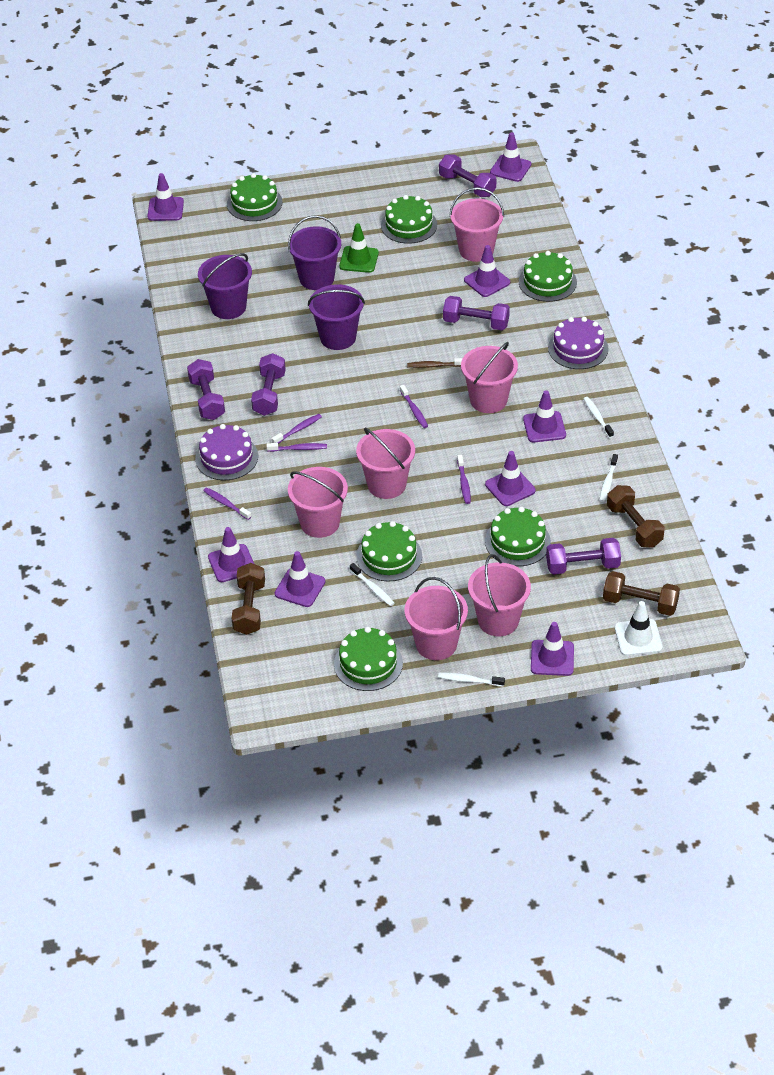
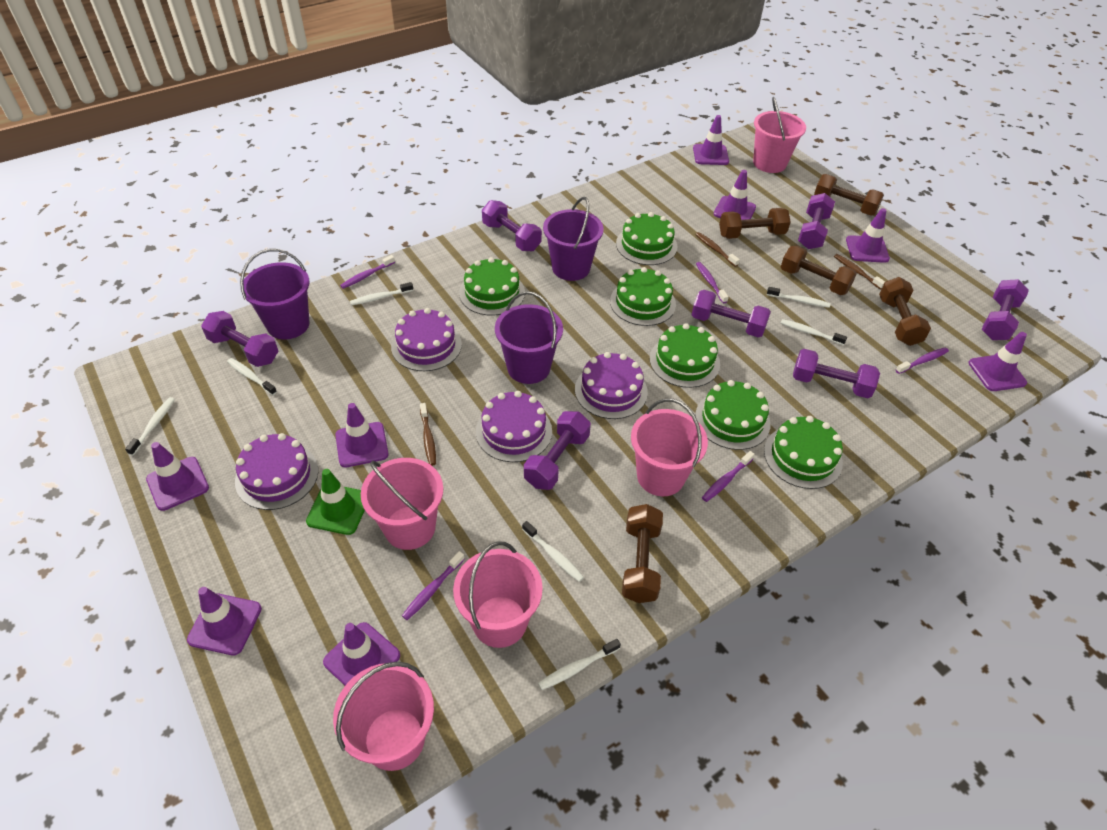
brown dumbbell: [232,563,265,635] [603,571,680,616] [607,485,665,548] = 3 -> [622,504,663,603] [719,208,791,239] [781,245,857,295] [814,174,884,215] [879,277,931,346] = 5
brown toothbrush: [407,358,463,368] = 1 -> [420,403,436,466] [695,232,740,267] [834,254,885,290] = 3
pink bucket: [288,467,348,538] [356,427,415,499] [404,577,468,660] [449,187,504,262] [461,342,518,413] [468,554,531,636] = 6 -> [333,661,434,771] [361,458,443,550] [453,541,543,648] [631,398,708,496] [753,97,806,173] = 5
purple cake: [195,424,258,480] [548,317,609,369] = 2 -> [235,433,318,510] [391,308,462,371] [476,391,552,462] [575,352,648,419] = 4
purple dumbbell: [187,359,225,420] [251,353,286,416] [439,154,496,197] [443,296,510,330] [546,538,621,575] = 5 -> [201,311,278,367] [482,200,542,251] [524,411,591,490] [692,290,771,337] [793,349,880,398] [798,193,835,249] [982,279,1029,340] = 7
white toothbrush: [350,563,395,606] [438,673,505,687] [584,397,614,438] [599,454,618,502] = 4 -> [125,397,175,456] [227,358,277,395] [350,282,413,305] [522,521,584,582] [538,639,621,690] [767,287,831,308] [780,319,847,345] = 7
white traffic cone: [615,601,662,656] = 1 -> none = 0

